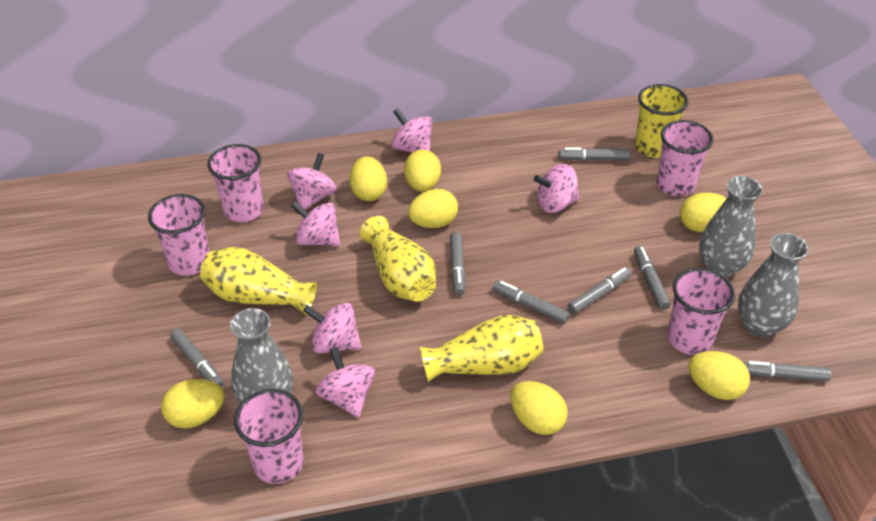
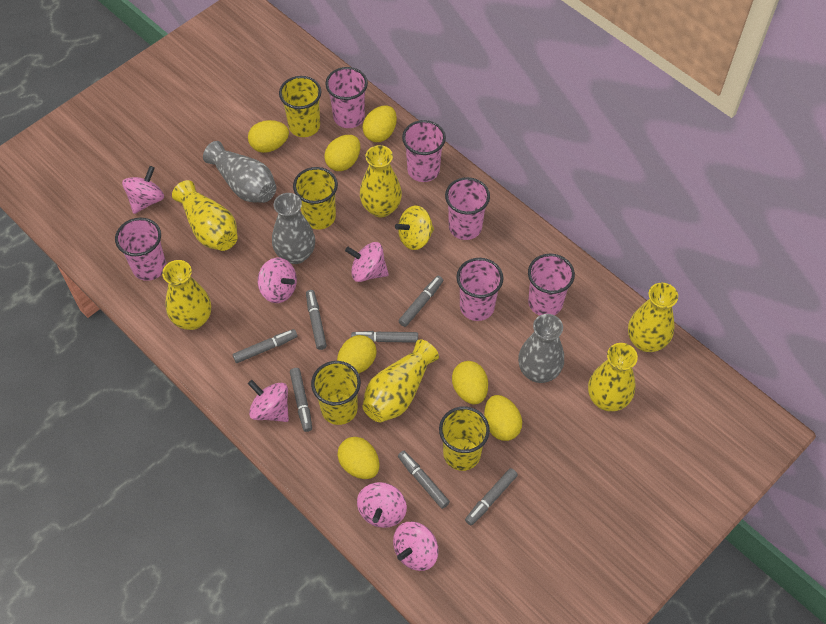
pink cup: [148,194,209,276] [207,144,264,222] [234,389,304,484] [656,120,714,196] [667,268,735,355] = 5 -> [115,218,166,281] [325,67,368,128] [402,120,446,182] [445,177,490,240] [456,258,503,321] [528,253,575,316] = 6
yellow cup: [635,84,689,158] = 1 -> [279,76,321,137] [293,167,338,230] [311,361,361,425] [439,406,490,471] = 4
yellow spinning top: none = 0 -> [395,205,434,250] = 1
yellow vase: [200,247,317,315] [360,216,436,301] [419,315,544,382] = 3 -> [162,260,211,330] [172,180,238,251] [360,145,402,217] [363,339,439,422] [588,343,638,412] [628,283,678,352] = 6

